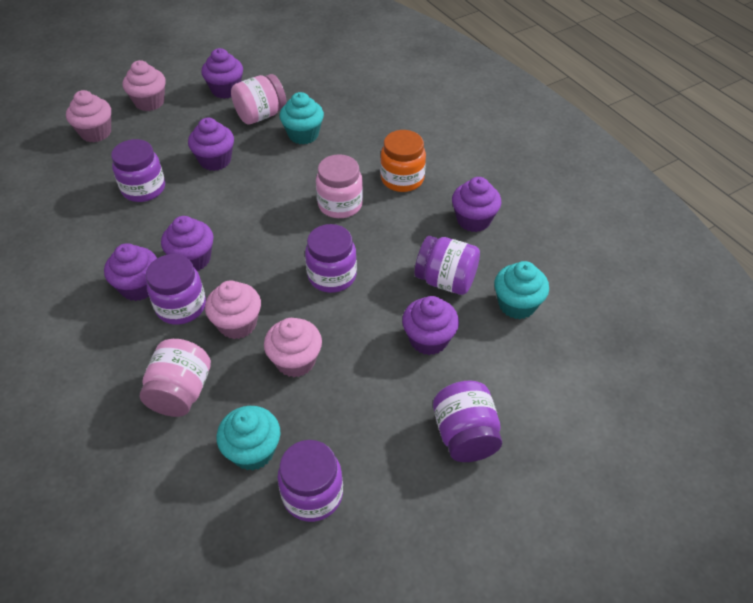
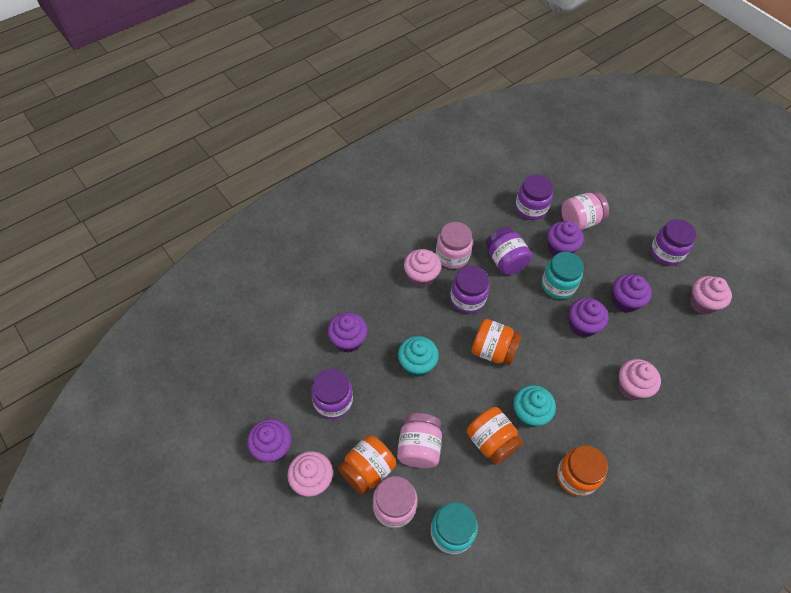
orange jar: [380,130,426,192] = 1 -> [338,435,396,495] [467,407,523,465] [472,319,522,366] [557,445,608,497] = 4
pink jar: [140,339,211,417] [231,74,287,125] [316,154,363,218] = 3 -> [373,476,417,528] [397,413,442,468] [436,222,473,269] [561,192,609,230] = 4
purple cupcake: [104,243,157,301] [161,216,214,271] [188,118,234,171] [201,48,243,99] [402,296,459,355] [452,177,501,232] = 6 -> [247,419,292,462] [328,312,368,353] [547,221,584,256] [569,298,609,337] [612,274,652,313] = 5
purple jar: [111,139,165,202] [146,254,206,325] [277,440,343,522] [305,224,357,293] [415,236,480,295] [433,381,502,462] = 6 -> [311,369,353,419] [450,266,489,314] [486,227,532,275] [515,175,553,220] [650,219,696,266] = 5
turquoise cupcake: [217,406,280,471] [280,92,324,145] [494,261,549,319] = 3 -> [398,336,439,377] [513,385,556,427] = 2
turquoise jar: none = 0 -> [431,502,478,555] [542,252,584,299] = 2

